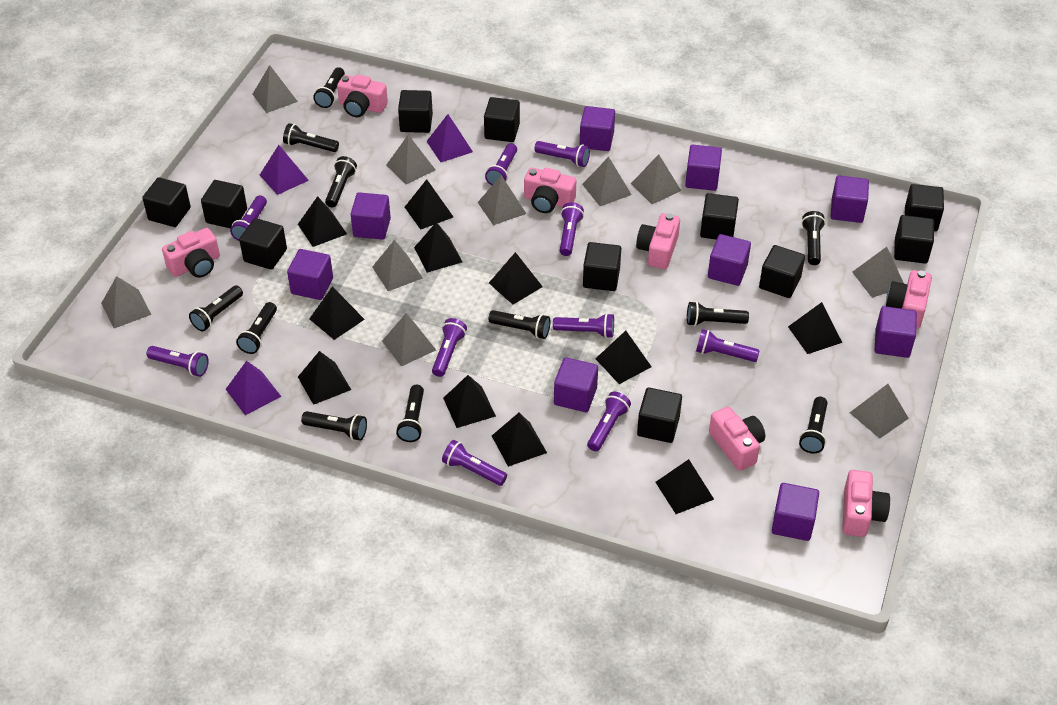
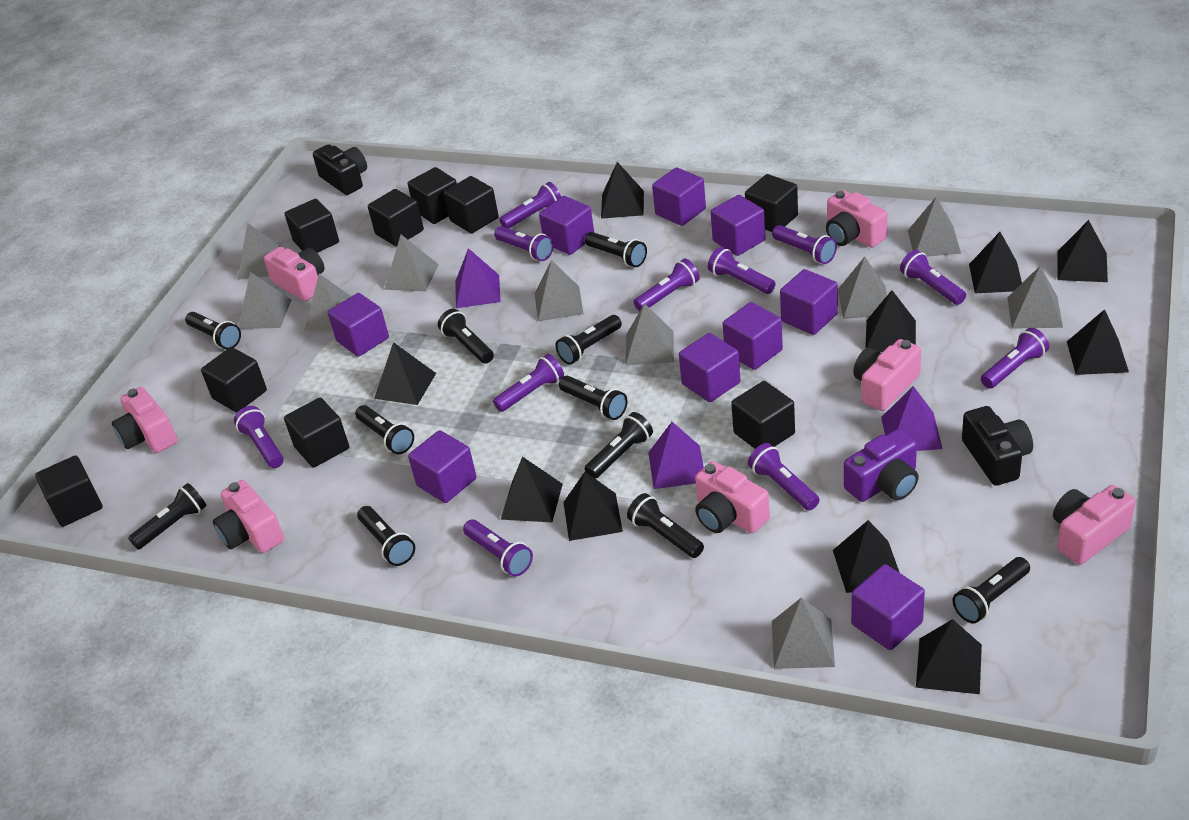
black camera: none = 0 -> [313,144,367,195] [962,406,1033,486] = 2
black cube: [142,177,191,227] [201,180,247,228] [239,218,287,270] [398,90,433,133] [484,97,520,142] [583,242,621,291] [637,387,682,443] [700,193,739,240] [759,245,805,298] [894,215,934,264] [905,184,944,231] = 11 -> [35,455,103,527] [201,347,267,412] [284,398,349,468] [285,199,339,253] [368,189,424,246] [408,167,457,224] [444,176,499,234] [731,381,795,449] [745,174,798,232] = 9
black pyramid: [298,196,347,247] [298,351,351,405] [309,287,365,340] [405,179,453,230] [414,222,462,273] [443,375,496,428] [489,252,543,305] [492,413,547,467] [595,331,652,384] [655,459,714,514] [788,302,842,354] = 11 -> [374,342,436,405] [501,457,563,522] [563,472,623,541] [601,162,644,219] [833,520,900,593] [865,290,916,352] [916,619,982,694] [969,232,1022,293] [1057,220,1108,282] [1067,309,1129,375] = 10
purple camera: none = 0 -> [844,429,919,502] = 1
purple flashlight: [146,346,209,377] [230,195,267,241] [432,318,467,377] [442,440,507,486] [485,143,517,185] [534,141,590,167] [553,313,614,338] [560,202,584,256] [587,392,631,451] [696,329,760,362] = 10 -> [234,406,284,468] [463,519,533,576] [493,354,564,412] [494,226,554,261] [499,182,561,229] [634,259,700,311] [708,247,776,294] [748,443,819,511] [772,225,837,264] [900,250,966,305] [981,328,1049,389] = 11

